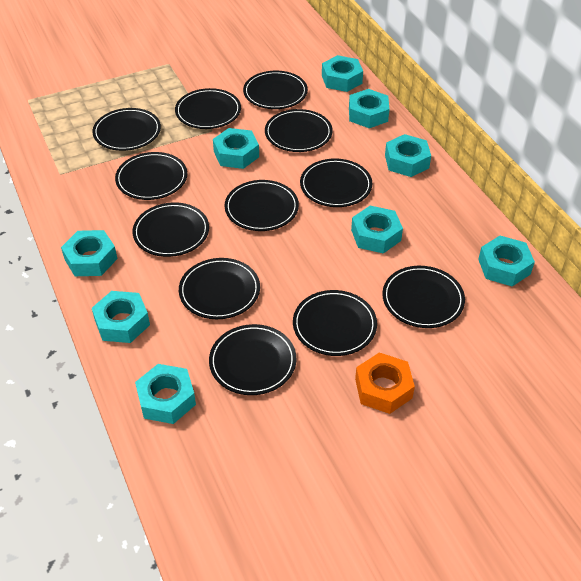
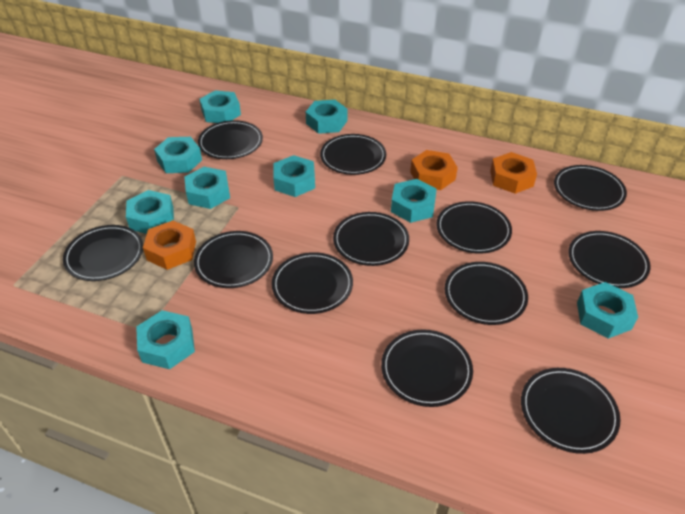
orange nut: [355,353,415,414] = 1 -> [143,220,196,270] [410,150,458,190] [490,152,537,194] = 3

